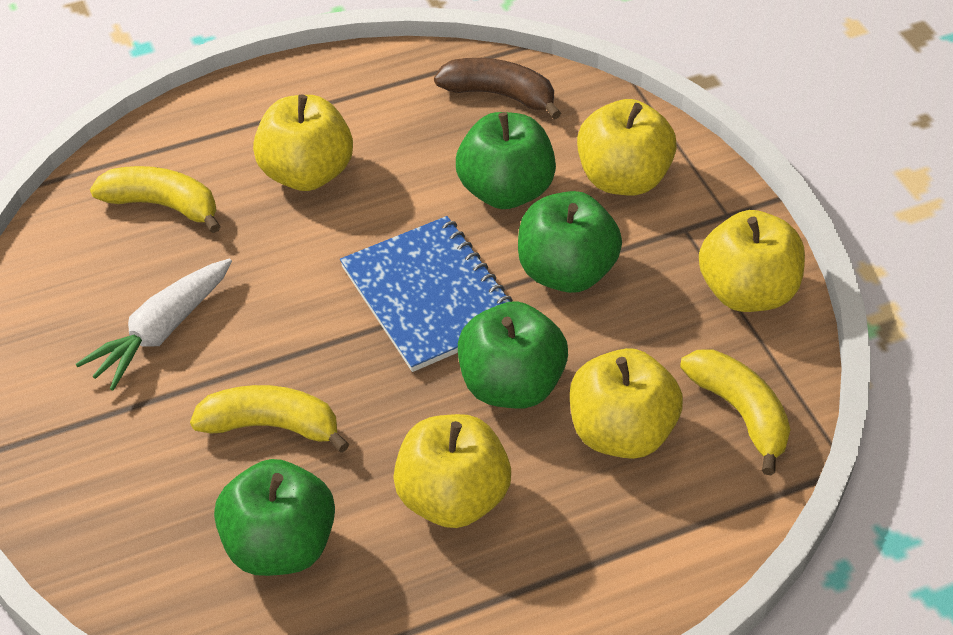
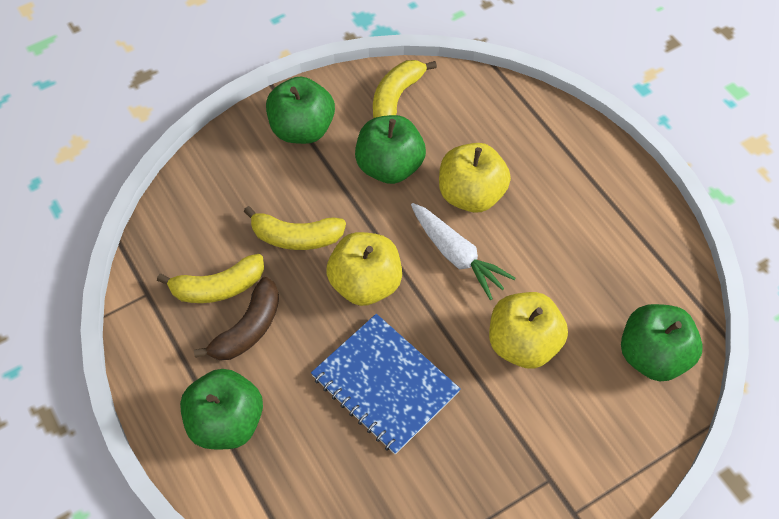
yellow apple: [253,95,353,191] [393,414,511,528] [570,348,683,459] [577,99,677,196] [699,210,805,312] = 5 -> [326,232,402,306] [439,143,511,212] [489,292,568,369] = 3

